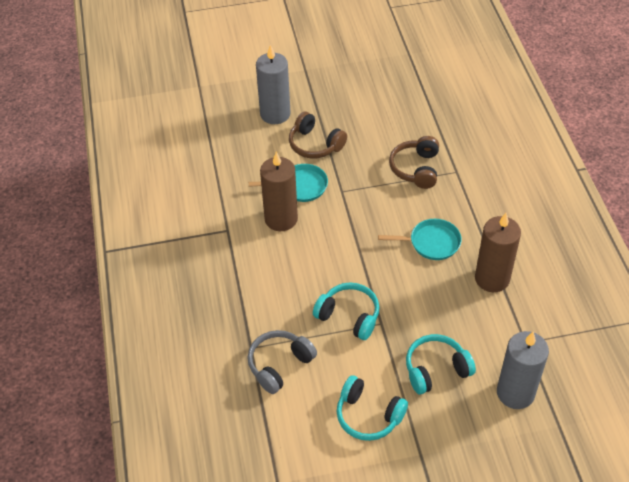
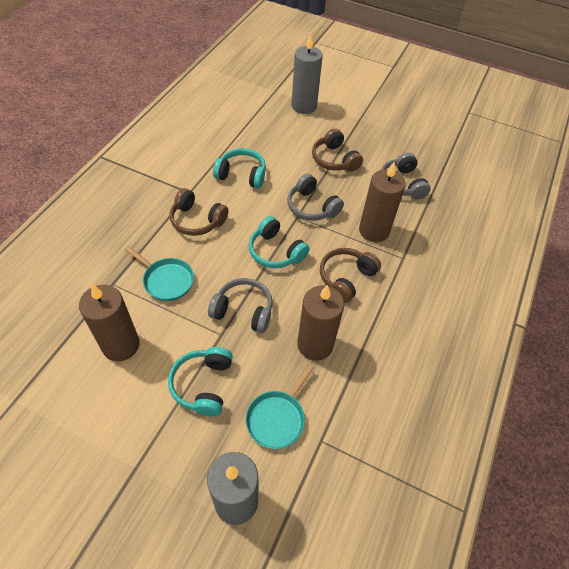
brown candle: [260,152,298,231] [475,213,521,292] = 2 -> [79,284,139,361] [297,285,344,361] [359,162,406,242] = 3
brown headphones: [289,112,347,158] [389,136,439,189] = 2 -> [170,188,228,236] [312,128,363,172] [320,248,381,303] = 3
grey headphones: [248,330,317,394] = 1 -> [208,278,273,333] [287,173,344,221] [381,153,431,200] = 3

